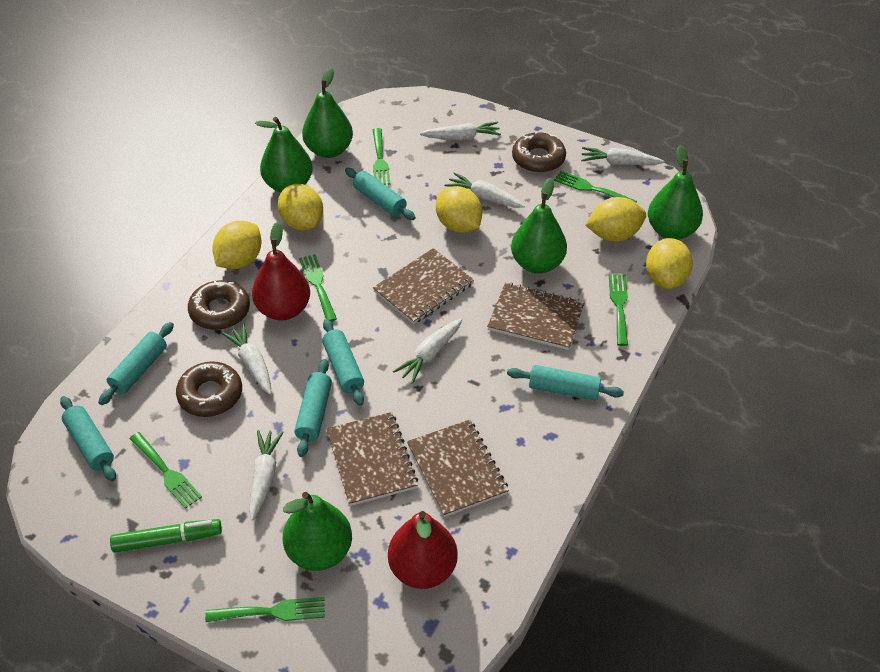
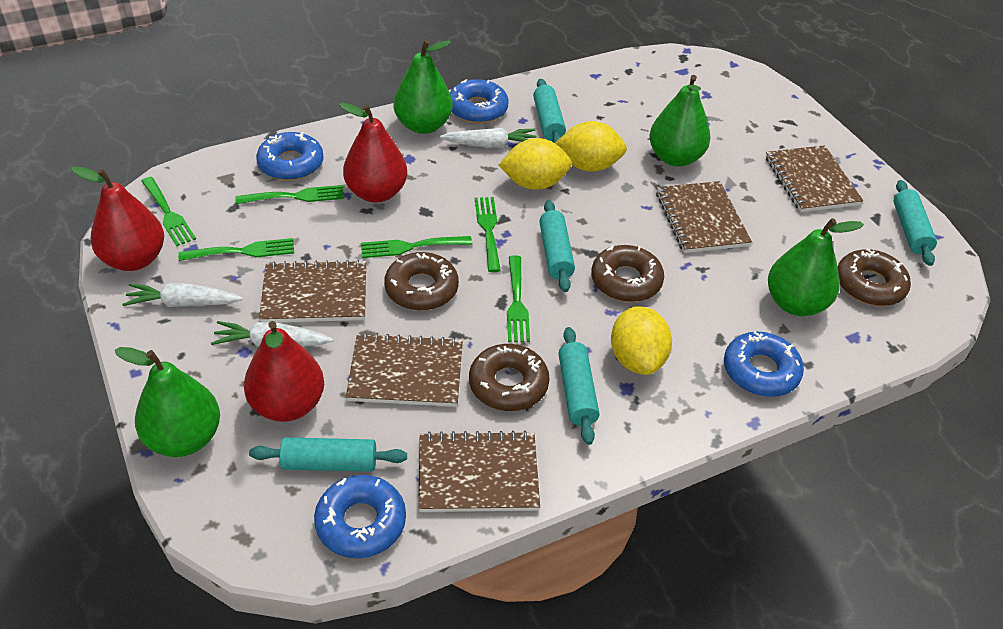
blue donut: none = 0 -> [256,132,324,181] [314,475,406,558] [450,79,509,123] [724,331,804,397] = 4
brown donut: [176,361,242,417] [188,280,250,330] [512,131,566,173] = 3 -> [384,252,459,310] [469,344,549,411] [591,245,664,302] [838,248,911,306] = 4
brown notebook: [326,412,418,506] [373,248,474,324] [407,419,509,517] [487,283,585,350] = 4 -> [259,260,366,323] [346,333,463,407] [418,431,540,512] [656,181,752,253] [766,145,863,212] = 5
green marker: [110,519,222,553] = 1 -> none = 0
green pear: [255,117,313,193] [283,492,352,571] [302,67,353,158] [511,178,567,274] [648,145,703,240] = 5 -> [115,347,220,457] [394,40,453,134] [649,75,710,166] [768,218,864,316] = 4
red pear: [252,222,310,320] [388,511,458,589] = 2 -> [71,166,164,271] [244,321,324,422] [339,103,407,203] = 3
turquoise rolling pin: [60,396,116,481] [98,322,174,405] [294,359,332,457] [322,319,364,406] [345,168,416,220] [507,365,624,400] = 6 -> [249,437,407,472] [533,79,566,143] [539,200,575,292] [558,327,599,445] [894,180,937,266] = 5
white carrot: [221,323,272,395] [249,430,284,521] [393,318,462,384] [420,122,501,140] [445,172,525,208] [581,147,664,165] = 6 -> [122,283,243,307] [211,321,334,347] [440,128,536,148] = 3
yellow lemon: [212,221,262,269] [278,184,323,230] [436,186,482,233] [585,197,646,242] [646,238,693,289] = 5 -> [499,138,572,190] [555,121,627,172] [611,306,672,375] = 3

